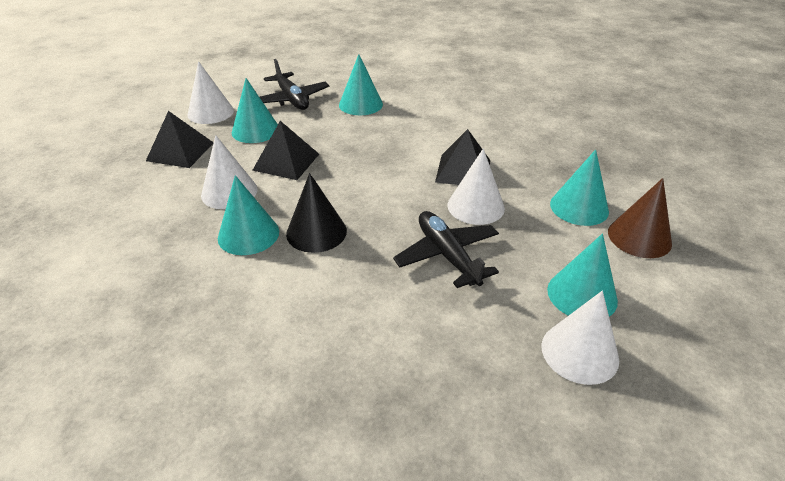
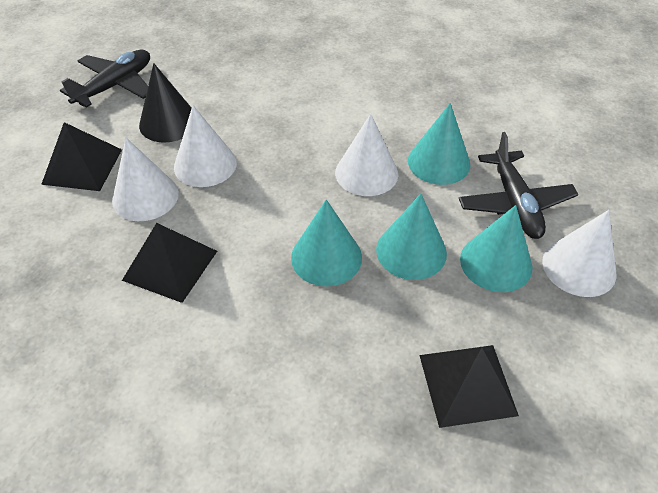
brown cone: [608,178,672,258] = 1 -> none = 0
turquoise cone: [218,175,279,255] [232,78,278,143] [339,54,383,115] [547,234,618,316] [550,149,609,226] = 5 -> [291,199,362,287] [376,193,447,280] [408,103,470,185] [460,205,532,292] = 4

